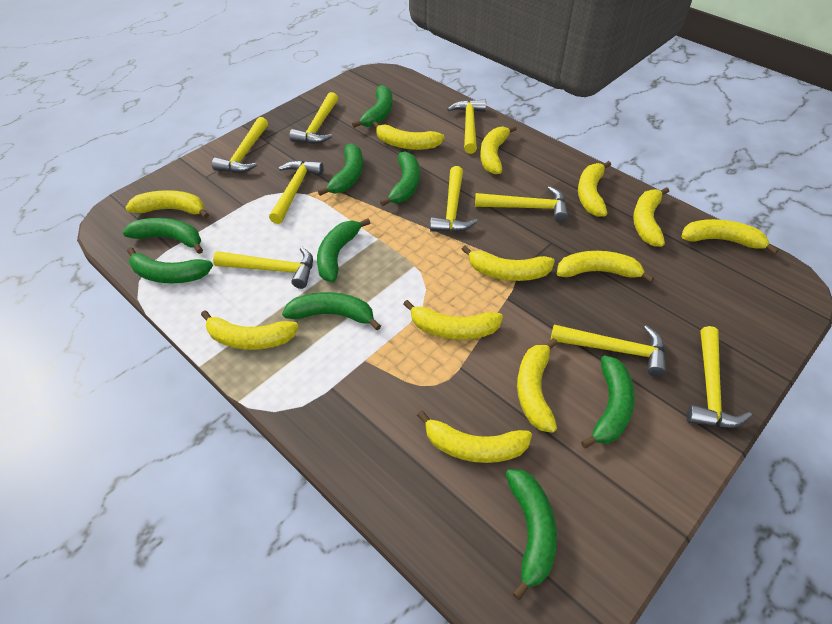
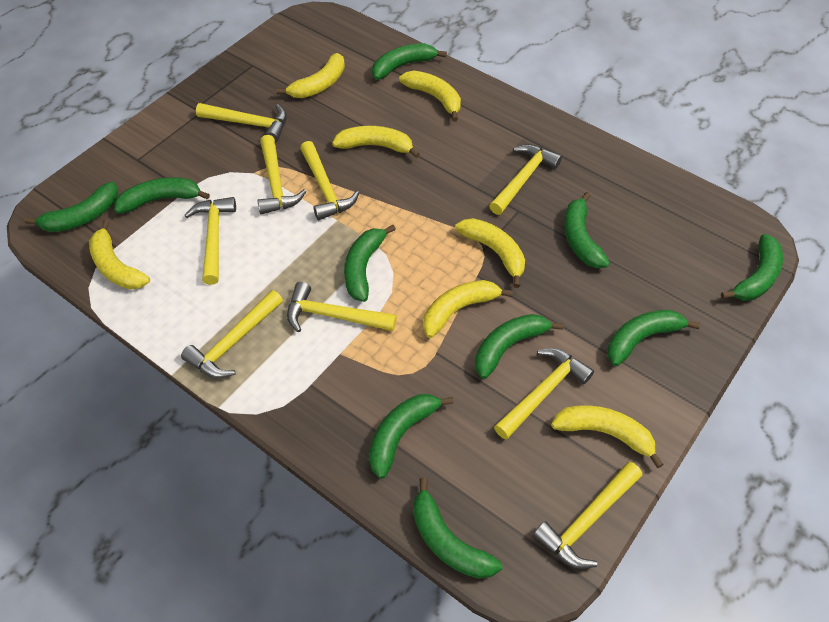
green banana: [123,218,203,254] [127,247,213,283] [282,292,381,330] [317,218,370,282] [318,143,363,196] [352,85,393,128] [380,151,420,206] [505,469,557,600] [581,355,635,448] = 9 -> [24,182,119,232] [114,177,210,214] [344,225,396,302] [369,394,453,479] [372,43,447,80] [413,477,502,579] [475,314,563,379] [564,192,610,268] [607,310,700,366] [721,234,783,301] = 10
yellow banana: [125,190,209,218] [201,310,299,350] [373,121,445,150] [403,300,503,340] [417,410,532,463] [461,245,555,281] [480,125,517,174] [517,338,558,433] [557,251,654,283] [578,161,611,217] [633,187,669,247] [682,219,779,255] = 12 -> [89,220,150,289] [276,53,345,98] [332,126,420,158] [399,71,461,121] [423,280,513,338] [455,218,525,288] [551,405,664,468] = 7

